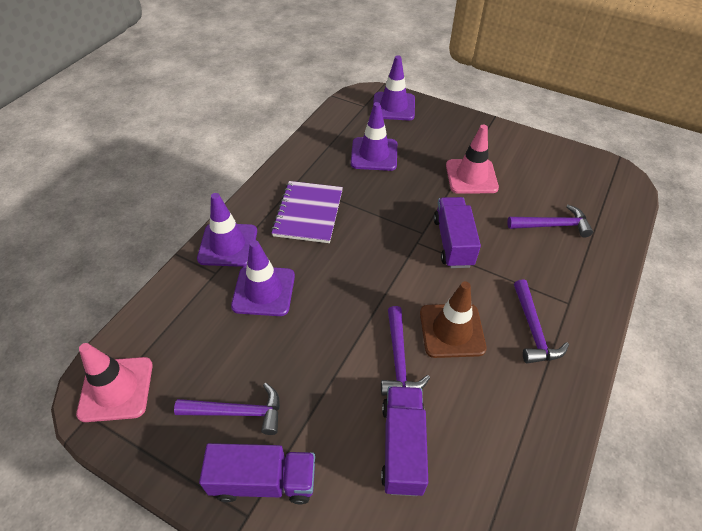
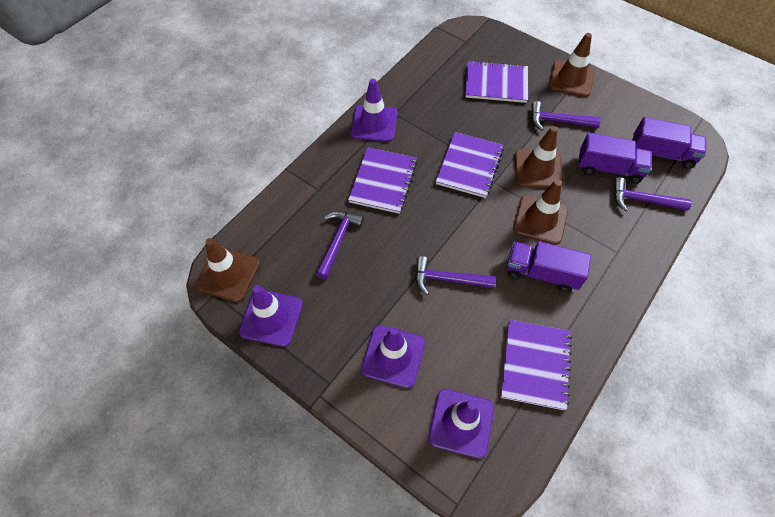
brown traffic cone: [420,281,487,358] = 1 -> [196,238,260,302] [513,180,568,245] [514,126,563,188] [549,33,594,97] = 4
pink traffic cone: [76,343,153,422] [446,125,499,194] = 2 -> none = 0
purple notebook: [271,181,343,243] = 1 -> [348,147,417,214] [436,132,503,198] [466,61,528,103] [501,320,572,410] = 4

